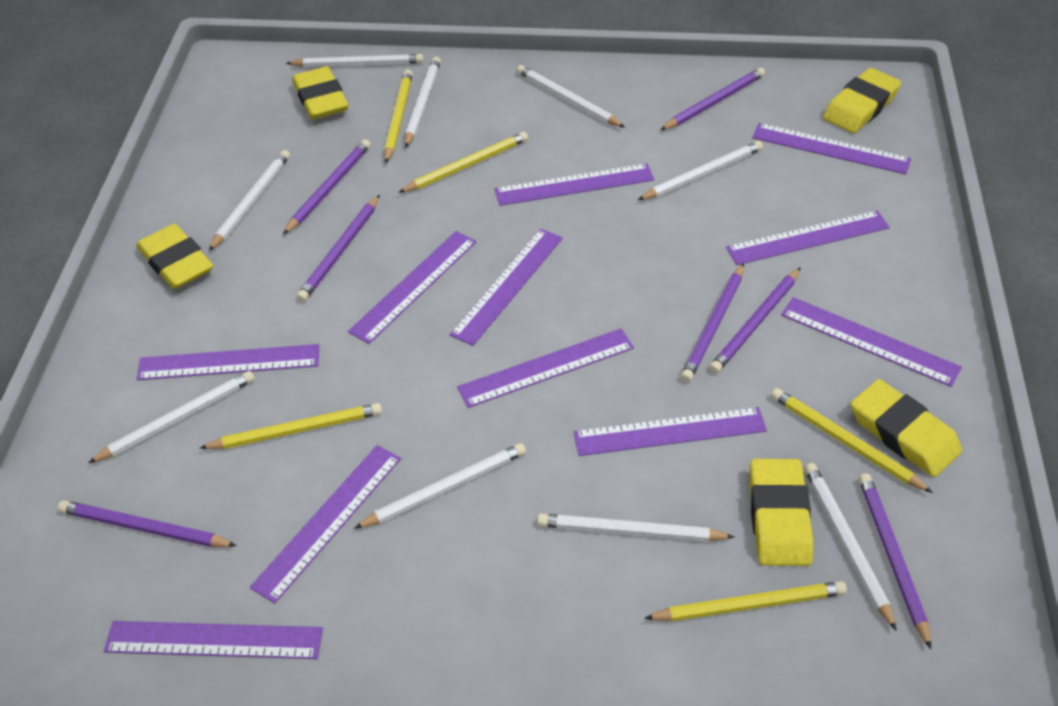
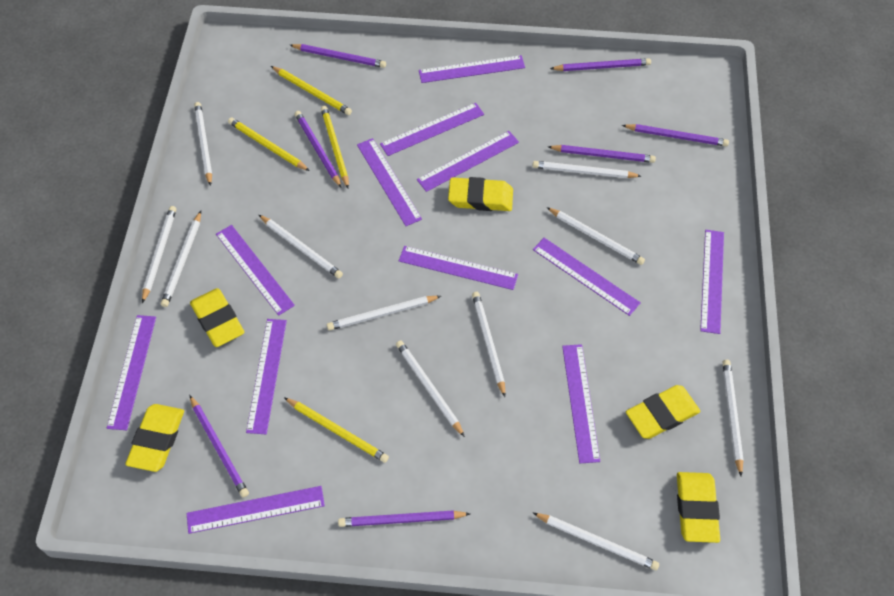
purple ruler: [104,621,323,659] [136,344,319,380] [250,445,401,604] [348,231,477,344] [450,229,563,346] [457,329,634,408] [494,163,654,206] [574,407,767,456] [726,210,890,265] [752,123,911,174] [781,297,962,387] = 11 -> [107,315,156,430] [187,486,325,534] [216,225,295,316] [246,319,287,434] [357,138,422,226] [380,103,484,156] [399,246,518,290] [417,131,519,192] [419,55,525,83] [533,238,641,316] [562,344,600,463] [700,230,724,334] = 12
white pencil: [88,371,255,463] [209,150,290,251] [286,54,424,67] [354,443,526,529] [405,57,441,148] [517,65,625,128] [537,514,734,542] [638,141,763,200] [804,463,897,631] = 9 -> [142,206,176,303] [161,211,201,307] [194,102,212,186] [259,215,343,279] [327,296,441,331] [396,340,465,437] [472,292,505,397] [533,161,641,178] [533,513,659,570] [546,207,645,265] [723,360,744,476] = 11
yellow pencil: [200,403,382,449] [384,69,413,163] [398,132,528,193] [644,581,847,621] [771,388,933,493] = 5 -> [228,117,310,171] [271,66,352,115] [284,397,389,463] [321,106,349,188] = 4

